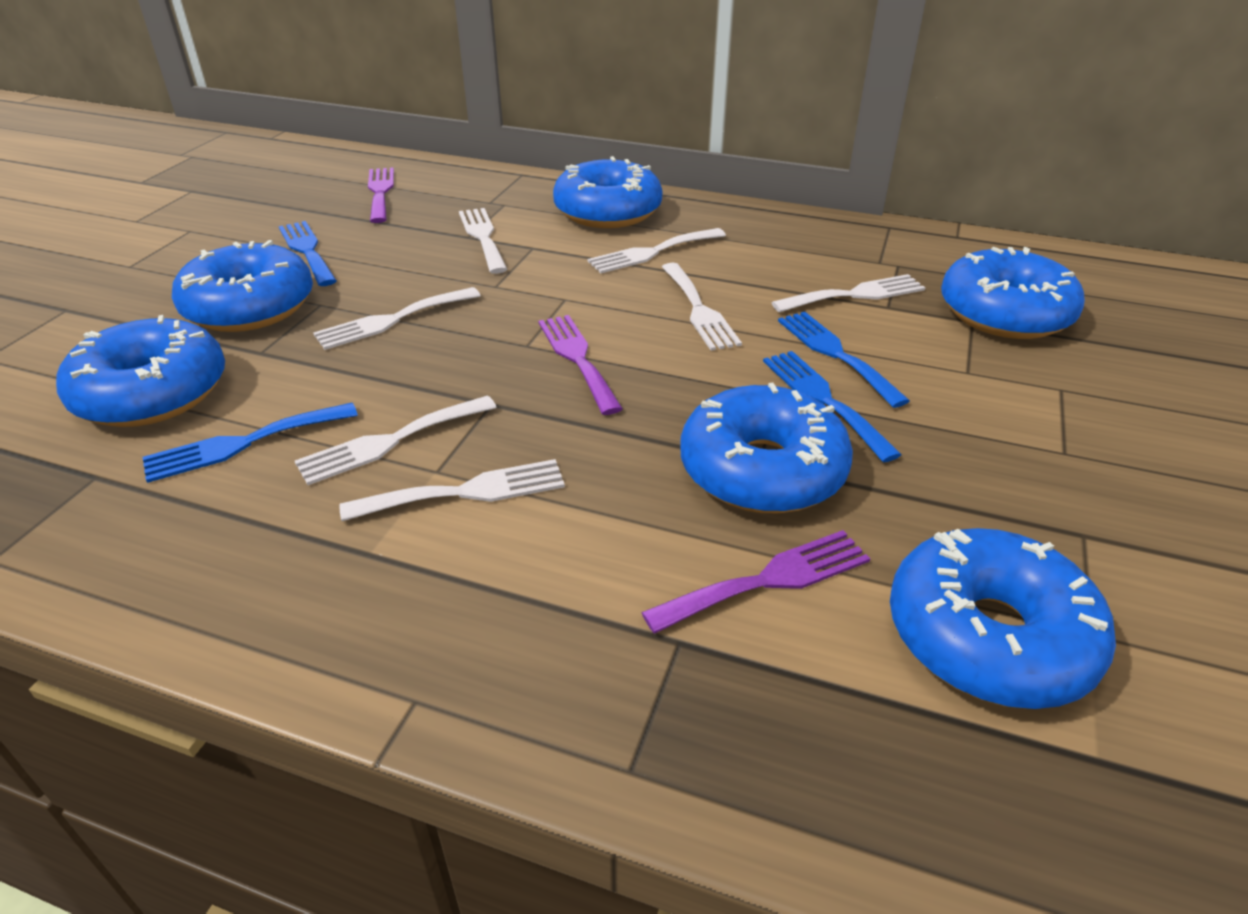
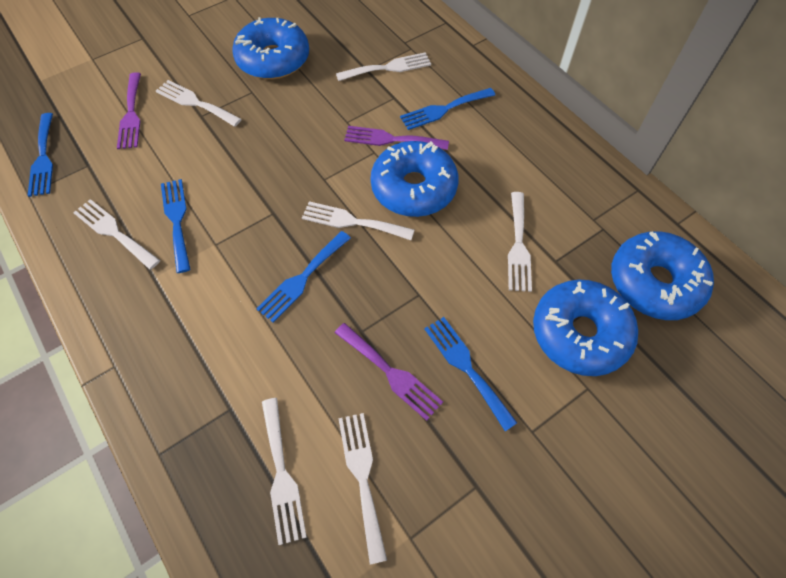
blue donut: [56,315,225,427] [172,240,313,332] [553,156,663,228] [680,382,853,513] [890,528,1116,709] [941,247,1085,339] = 6 -> [232,17,309,80] [371,141,459,217] [533,280,638,376] [611,231,714,320] = 4
blue fork: [142,403,358,483] [279,221,337,286] [763,351,902,462] [778,311,910,408] = 4 -> [27,113,53,197] [161,179,191,273] [256,231,351,322] [400,88,495,130] [424,317,517,431] = 5

